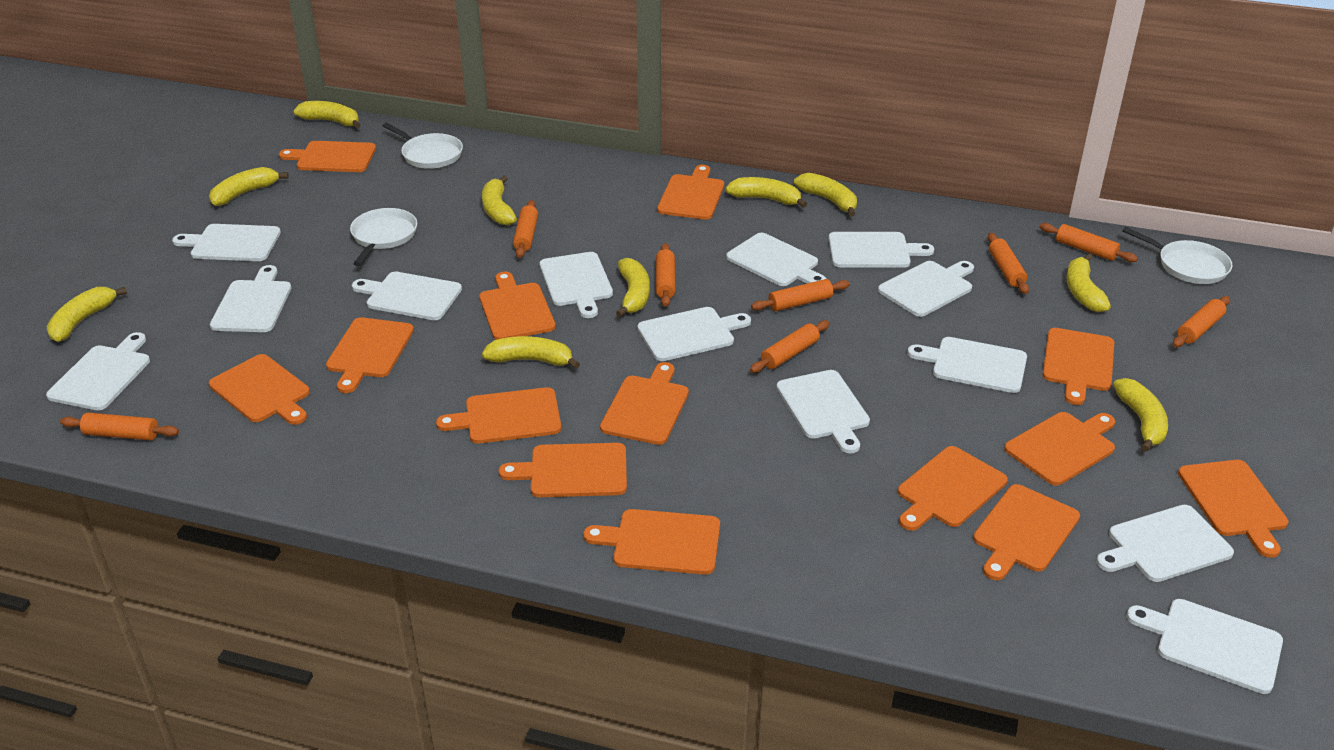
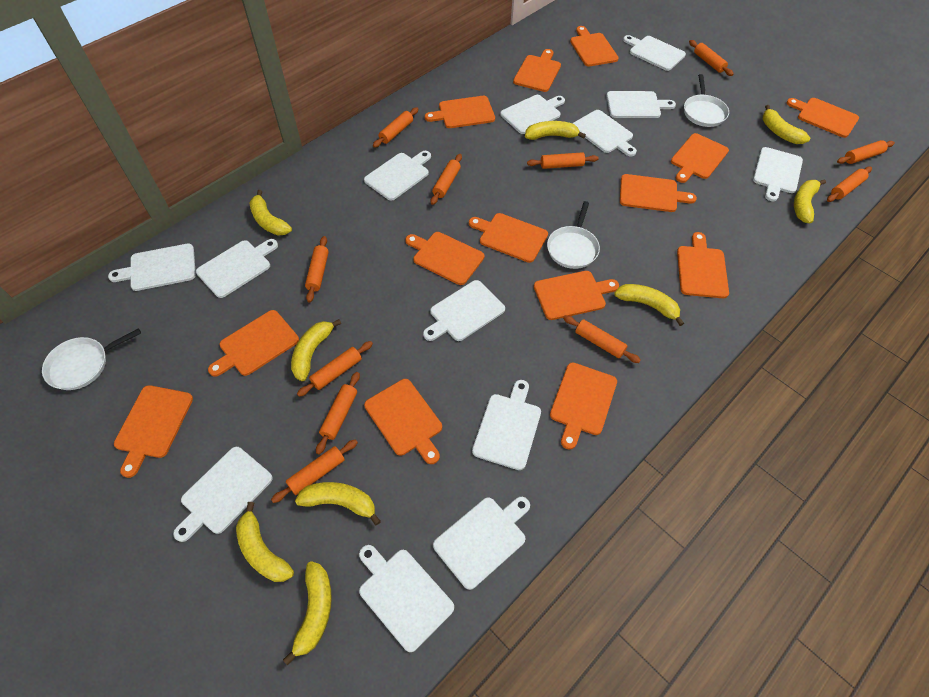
orange rolling pin: [60,413,179,440] [513,200,538,258] [656,243,675,307] [750,320,830,373] [751,279,850,311] [988,233,1029,294] [1040,223,1138,262] [1173,296,1230,347] = 8 -> [271,439,358,503] [297,341,373,397] [305,236,329,302] [316,372,360,454] [373,107,418,148] [431,154,462,205] [527,152,599,169] [563,315,641,363] [689,40,734,76] [827,167,872,202] [837,140,895,164] = 11
yellow banana: [46,287,127,342] [209,167,289,206] [294,101,360,128] [482,175,517,225] [482,336,580,369] [616,258,650,317] [725,177,807,208] [794,173,857,217] [1066,254,1111,312] [1113,378,1168,452] = 10 -> [236,502,294,582] [249,190,292,235] [283,561,332,666] [291,319,341,381] [295,482,381,526] [525,121,586,140] [614,284,684,326] [763,105,810,144] [794,179,826,223] = 9

